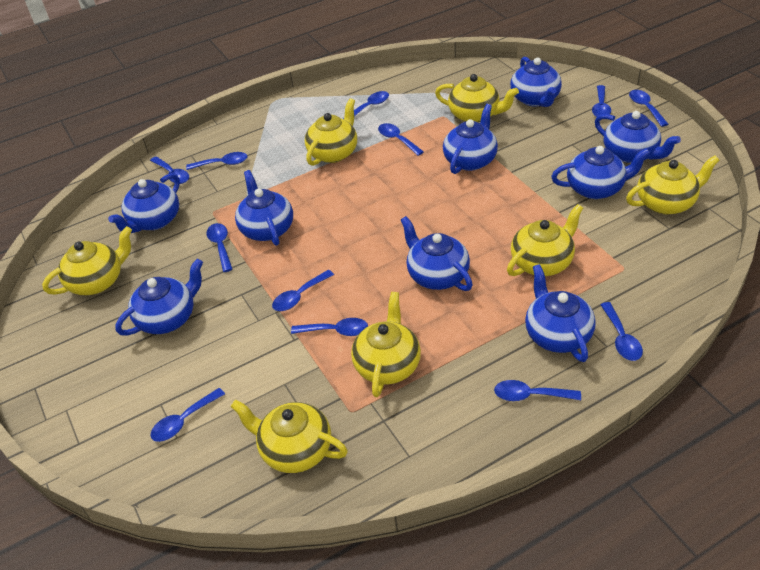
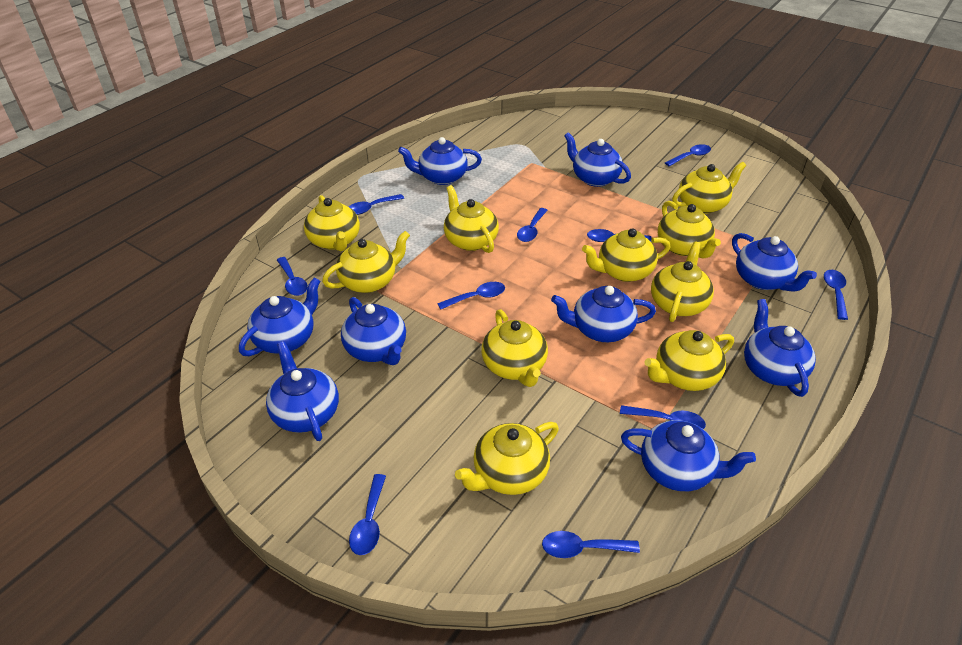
blue spoon: [150,156,189,184] [151,388,225,442] [186,152,248,170] [206,223,233,272] [272,270,334,311] [291,318,368,336] [343,91,389,119] [378,123,424,156] [494,380,581,401] [592,85,611,117] [600,302,643,361] [629,90,668,127] = 12 -> [277,257,308,296] [348,194,404,215] [349,474,386,555] [437,282,505,310] [517,208,548,242] [542,531,640,558] [587,229,652,242] [620,405,706,429] [665,144,711,166] [824,270,848,320] = 10
yellow teapot: [42,226,132,295] [231,400,348,473] [305,98,357,166] [351,292,421,397] [435,74,519,123] [507,204,583,276] [626,156,720,214] = 7 -> [304,195,360,251] [322,231,410,293] [444,185,499,253] [455,422,559,495] [481,309,548,387] [582,228,670,282] [645,330,734,391] [651,242,714,322] [658,201,721,258] [672,162,746,214] = 10

